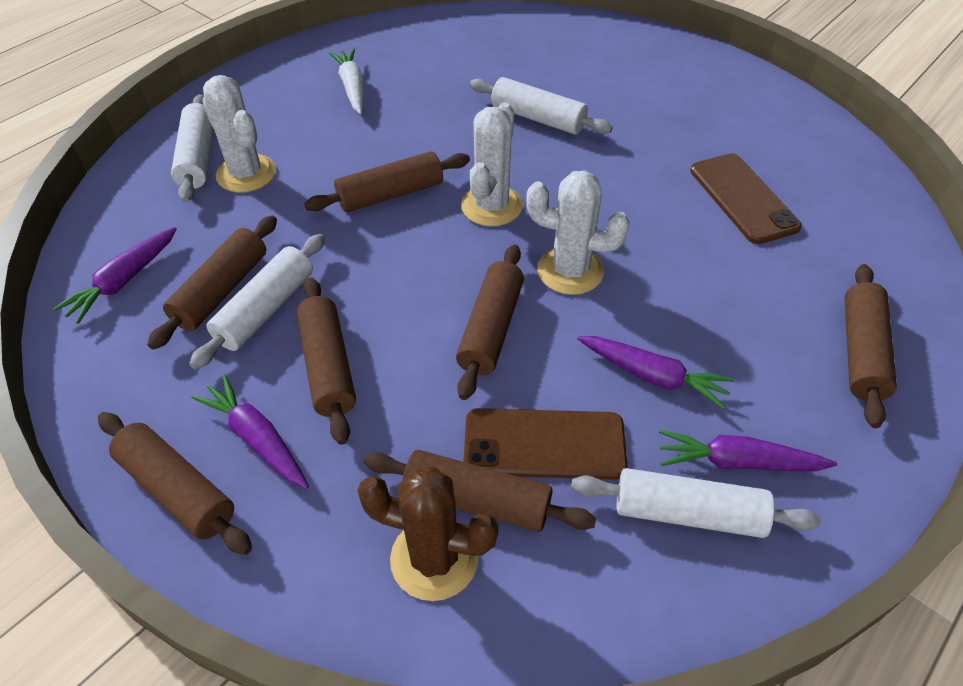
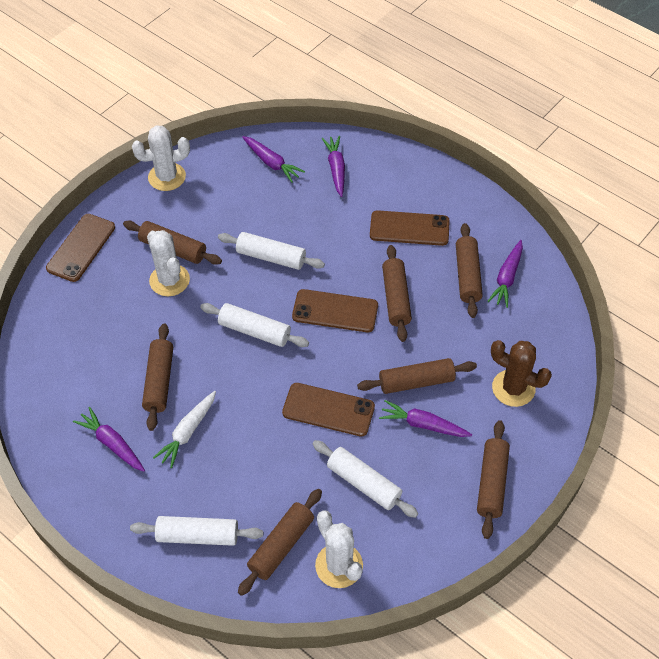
brown phone: [464,408,628,480] [690,153,802,244] = 2 -> [46,214,115,282] [282,383,375,436] [292,289,378,332] [370,210,450,246] = 4
purple carrot: [53,227,177,324] [192,374,309,489] [577,336,735,409] [659,430,837,471] = 4 -> [73,407,145,472] [242,136,305,183] [321,136,345,197] [379,400,472,437] [488,240,523,308] = 5

